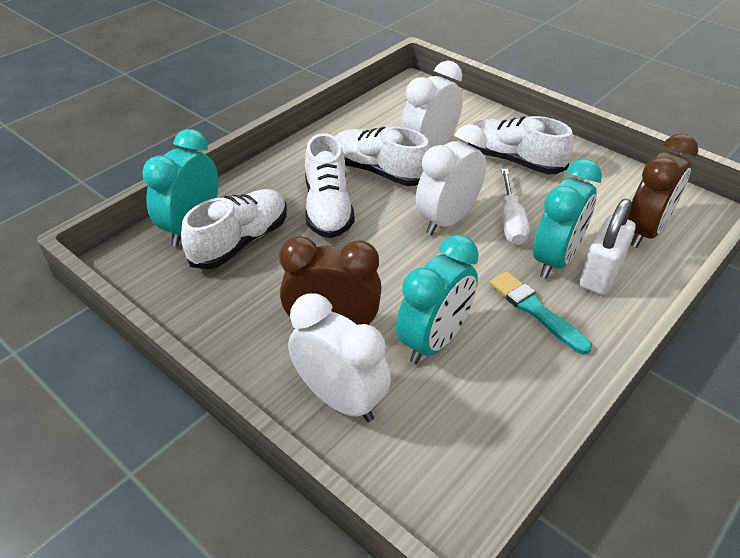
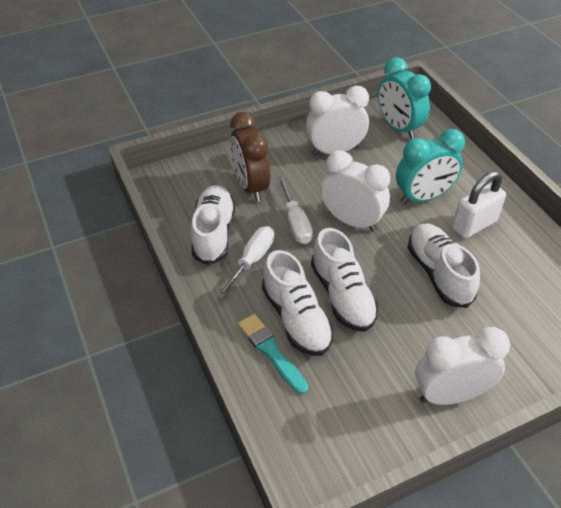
brown clock: [279,236,382,325] [628,134,698,248] = 2 -> [230,112,270,202] = 1
turquoise clock: [142,129,218,246] [396,235,479,364] [533,159,602,279] = 3 -> [378,57,431,139] [396,129,465,204] = 2
white screwdriver: [501,169,529,245] = 1 -> [217,226,274,299] [278,176,313,244] = 2

